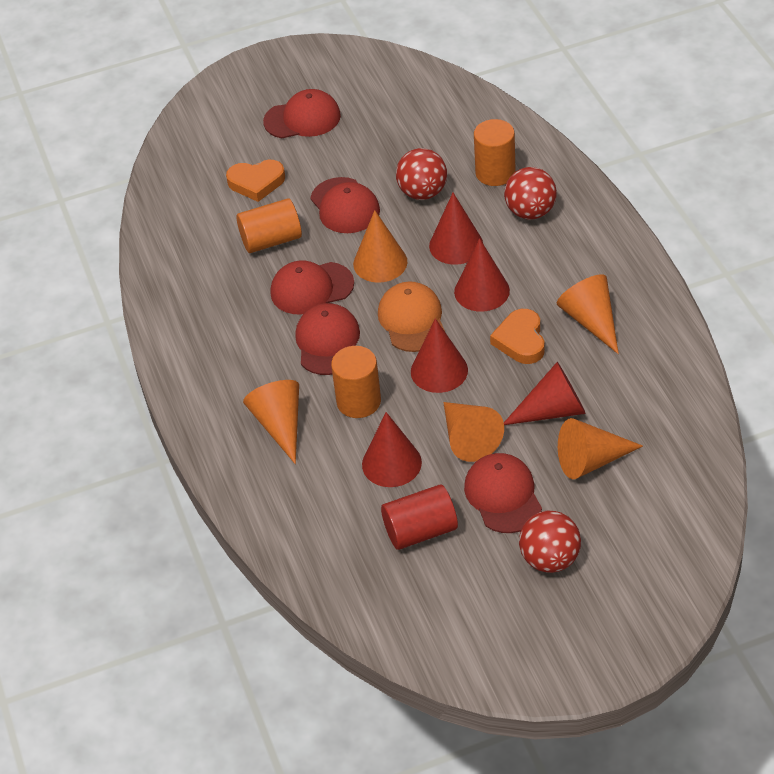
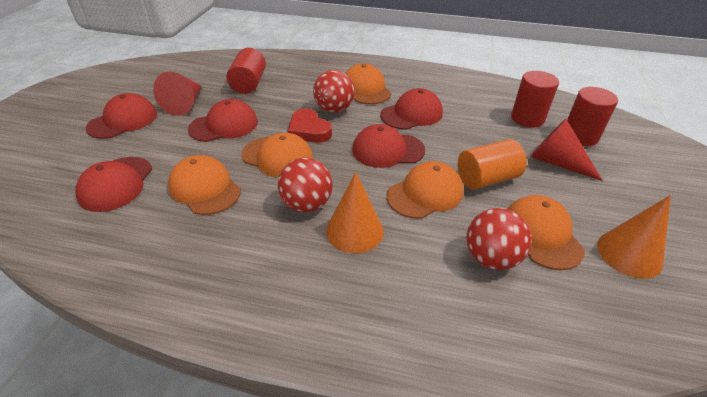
orange cap: [378,281,445,352] = 1 -> [168,155,241,215] [241,133,313,178] [345,63,391,104] [386,161,464,219] [508,195,585,270] = 5
orange cone: [243,380,299,464] [353,210,407,283] [443,402,504,462] [557,274,619,354] [558,418,643,479] = 5 -> [326,172,384,253] [597,195,671,279] = 2
orange cylinder: [236,198,302,253] [331,346,381,418] [474,119,516,186] = 3 -> [457,139,527,190] = 1
orange heart: [226,160,285,202] [490,309,545,364] = 2 -> none = 0
red cone: [362,412,422,487] [411,318,468,393] [429,193,483,265] [454,238,510,312] [504,362,586,425] = 5 -> [153,72,202,116] [530,119,603,181] = 2
red cylinder: [381,484,458,550] = 1 -> [226,48,266,94] [511,71,559,128] [567,87,618,146] = 3
red heart: none = 0 -> [288,108,332,143] = 1

